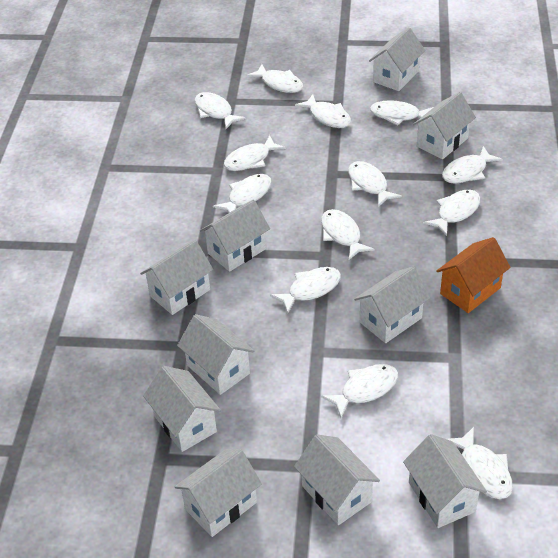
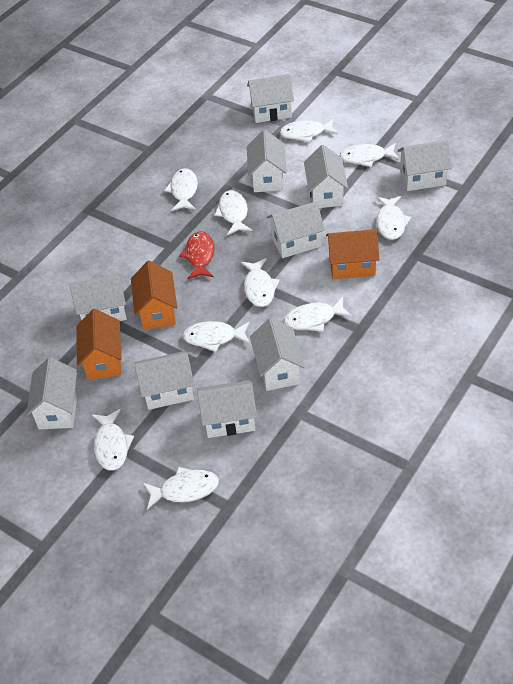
orange house: [436,237,510,313] = 1 -> [76,309,121,380] [131,261,177,330] [326,229,379,279] = 3
red fish: none = 0 -> [179,231,215,279] = 1
white fish: [195,92,246,129] [213,174,272,213] [224,135,286,171] [246,64,303,93] [270,267,341,314] [295,94,351,128] [321,209,375,260] [321,364,398,418] [348,161,402,207] [370,100,434,125] [423,190,481,236] [442,146,503,184] [447,427,513,499] = 13 -> [92,409,134,471] [143,467,219,510] [164,168,198,211] [182,321,250,352] [214,190,252,235] [241,258,280,307] [280,119,338,143] [284,297,352,332] [340,143,400,167] [376,196,412,240] = 10

